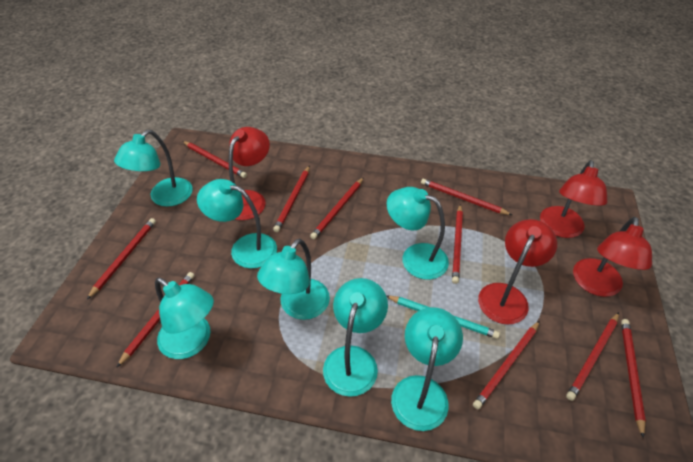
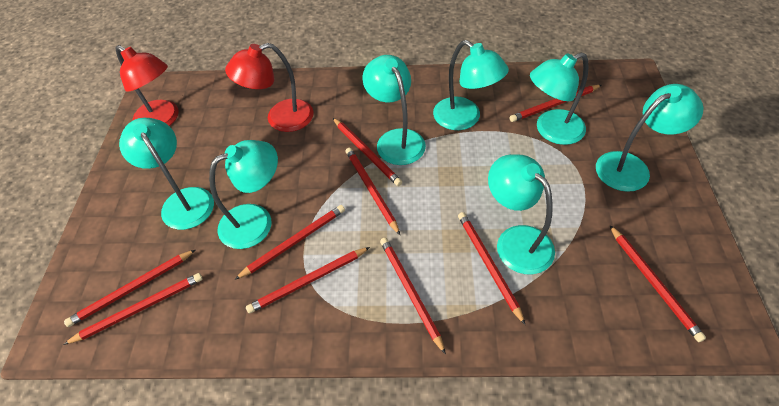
red lamp: [229,127,270,220] [478,219,557,325] [540,160,608,238] [573,217,652,297] = 4 -> [115,45,179,126] [225,43,314,132] = 2
turquoise pencil: [386,295,500,339] = 1 -> none = 0

